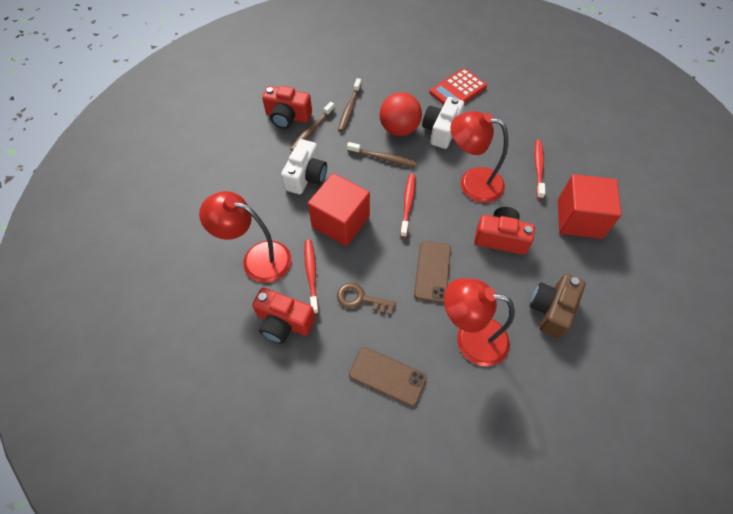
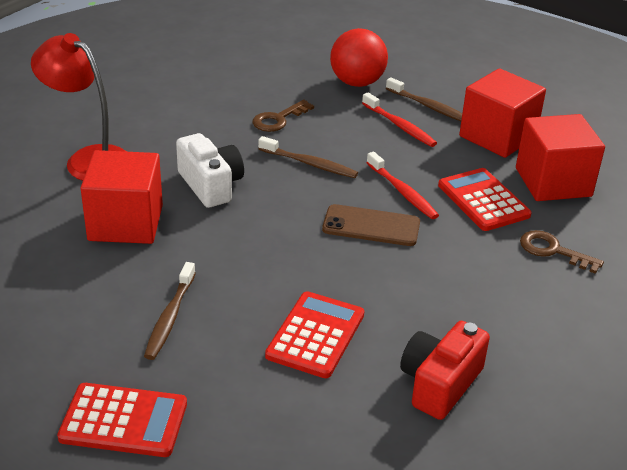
brown camera: [530,274,585,339] = 1 -> none = 0
brown key: [337,283,396,315] = 1 -> [252,100,314,132] [520,230,604,274] = 2
brown phone: [349,347,427,406] [414,241,451,303] = 2 -> [322,204,420,246] = 1
red calculator: [429,68,487,105] = 1 -> [57,383,187,457] [265,291,364,378] [438,168,532,231] = 3
red camera: [252,288,315,344] [262,86,312,129] [474,207,535,255] = 3 -> [400,321,490,420] = 1
red cube: [308,173,370,246] [558,174,622,239] = 2 -> [81,150,163,244] [459,68,546,158] [516,114,605,201] = 3
red lamp: [199,191,292,283] [444,278,515,366] [450,111,508,203] = 3 -> [31,33,127,181] = 1
red toothbrush: [304,240,319,314] [400,174,415,237] [535,140,545,199] = 3 -> [362,93,437,147] [366,152,439,219] = 2
white camera: [281,139,327,194] [422,97,464,149] = 2 -> [176,133,244,208] = 1

